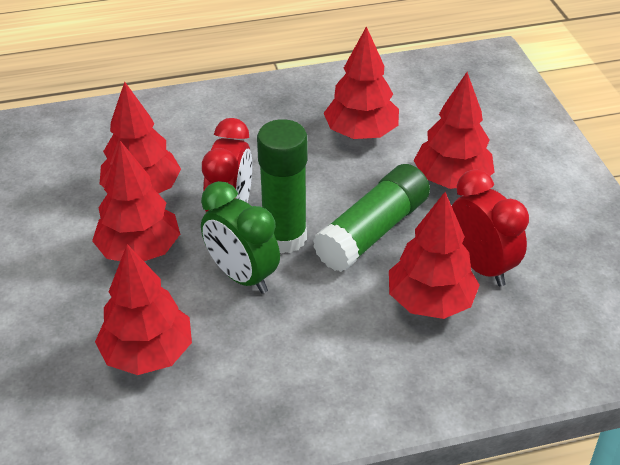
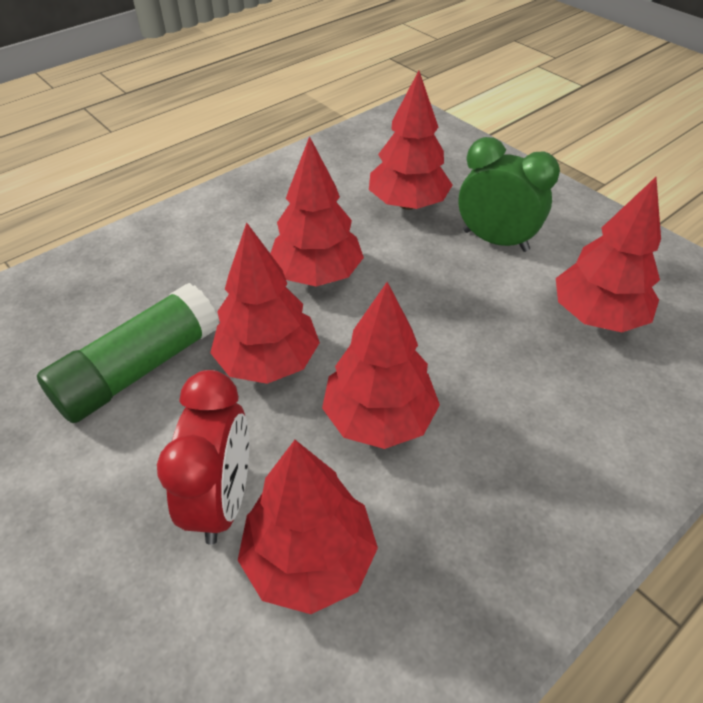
green glue stick: [257,119,307,254] [313,164,430,272] = 2 -> [37,283,219,423] = 1
red clock: [202,118,252,212] [452,169,529,286] = 2 -> [157,370,249,545] = 1

